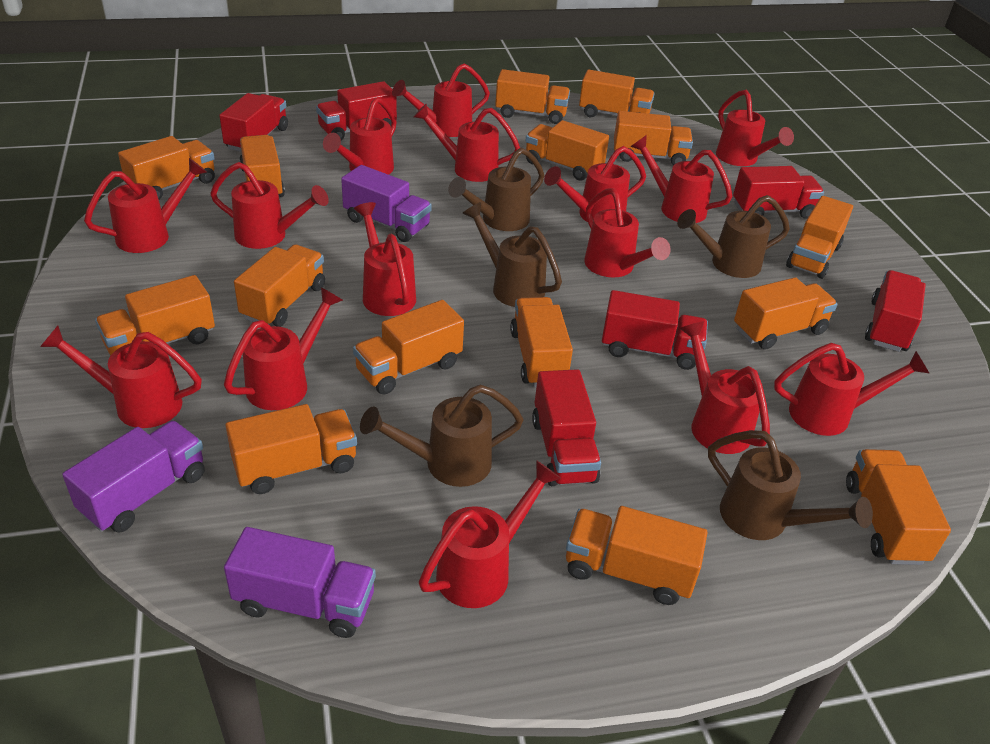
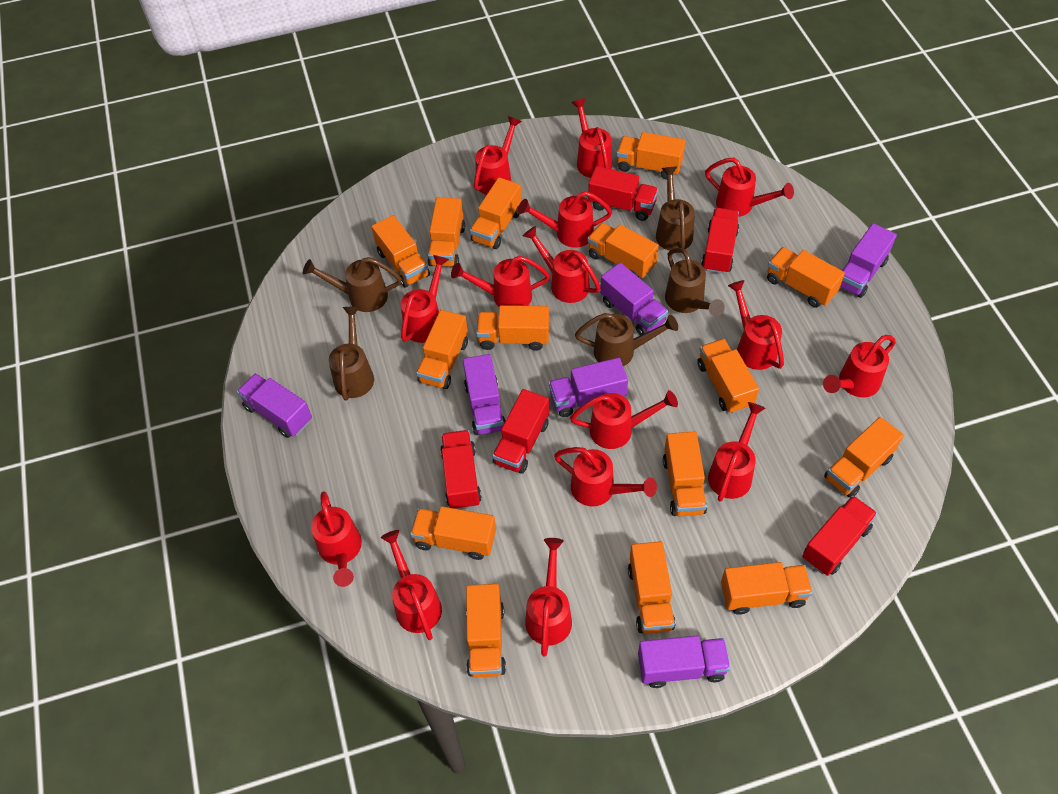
purple truck: [62,421,205,533] [224,527,376,638] [341,165,432,242] = 3 -> [237,373,312,438] [463,354,506,435] [549,358,628,417] [600,263,668,335] [638,635,730,688] [840,223,897,298] = 6
red truck: [219,93,288,152] [316,81,397,140] [532,369,601,486] [602,290,708,370] [733,166,824,219] [865,270,926,352] = 6 -> [440,430,482,509] [492,389,549,474] [588,166,658,221] [701,208,739,274] [802,496,877,576] = 5

